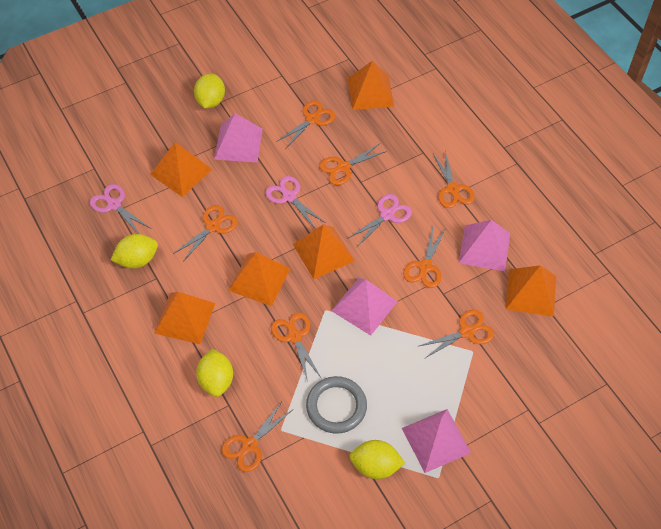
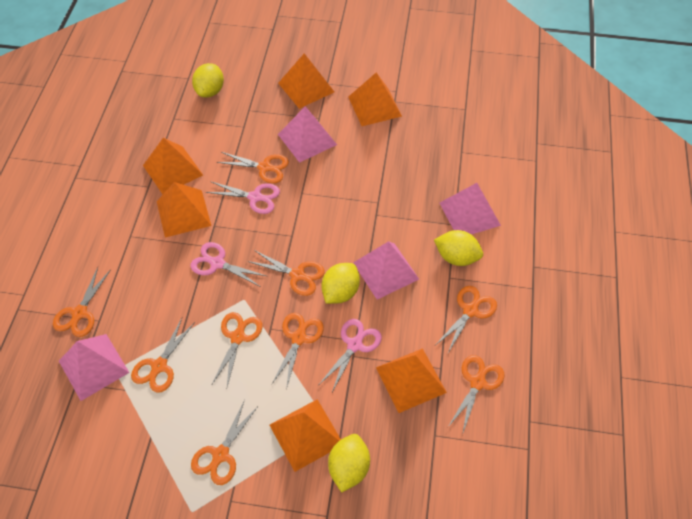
grey ring: [306,376,367,434] = 1 -> none = 0
orange scissors: [173,205,238,262] [222,403,292,472] [271,313,322,382] [276,100,335,148] [319,143,387,185] [403,227,446,288] [417,310,494,359] [433,151,475,208] = 8 -> [53,267,111,337] [131,318,195,392] [191,400,258,485] [212,312,262,387] [217,152,289,183] [247,250,325,296] [271,313,324,389] [436,286,497,353] [448,355,504,435] = 9

